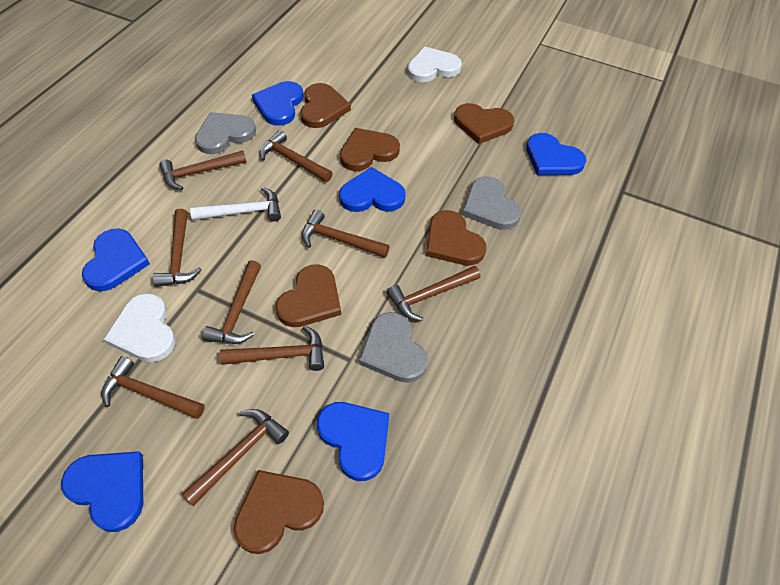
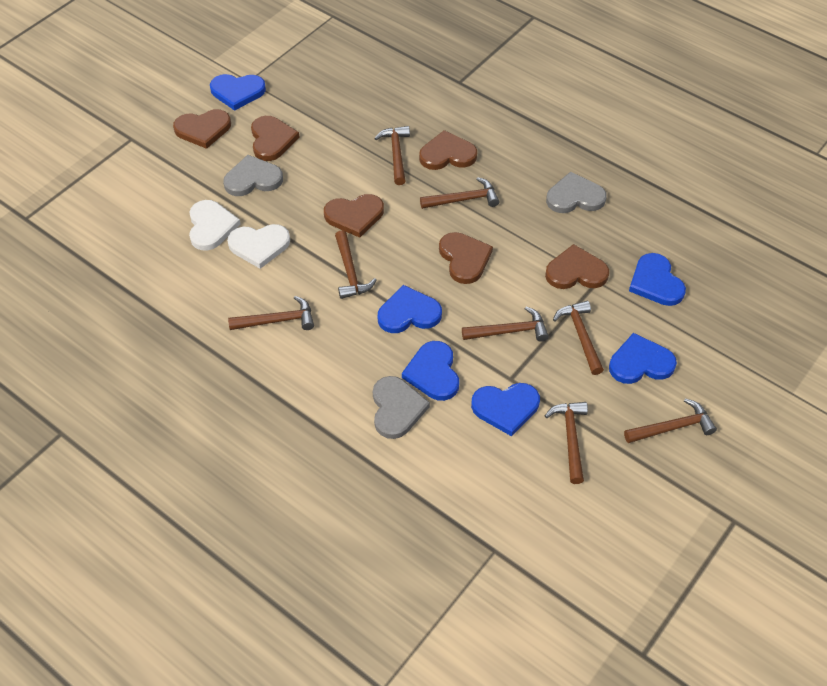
brown hammer: [101,356,205,419] [153,209,202,287] [159,151,246,190] [182,409,289,506] [202,260,261,344] [220,326,324,371] [260,130,333,182] [302,209,390,258] [387,266,481,321] = 9 -> [228,296,314,330] [335,230,376,299] [374,126,410,185] [420,177,499,209] [462,307,549,342] [545,402,588,484] [553,301,604,375] [624,399,717,443] = 8
white hammer: [190,187,281,222] = 1 -> none = 0

